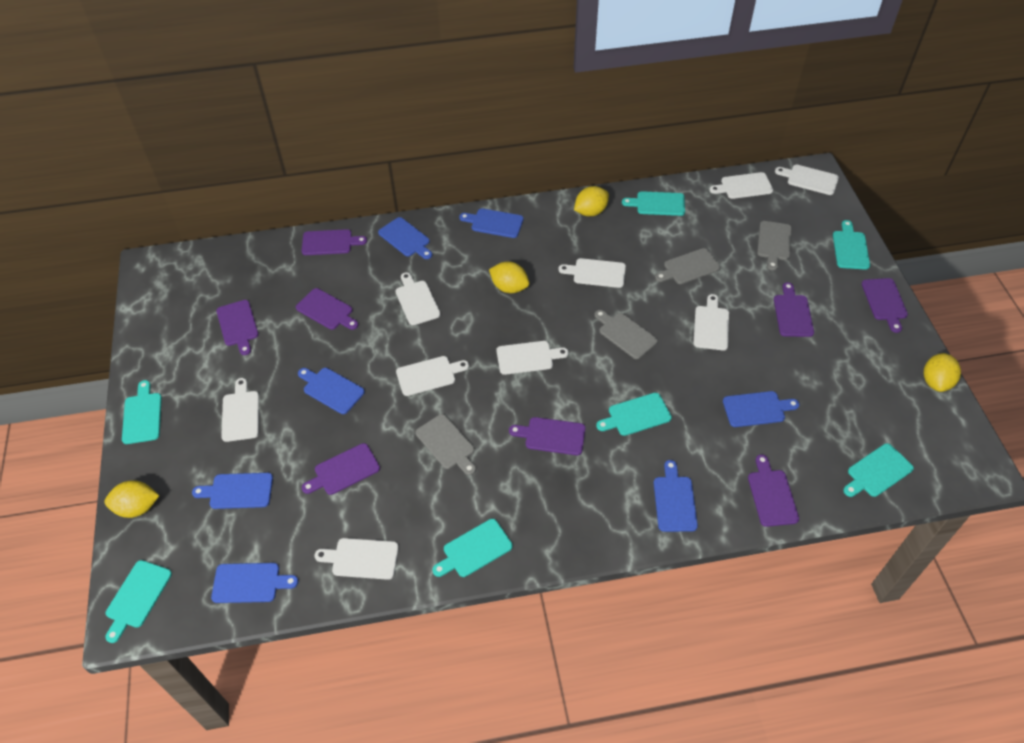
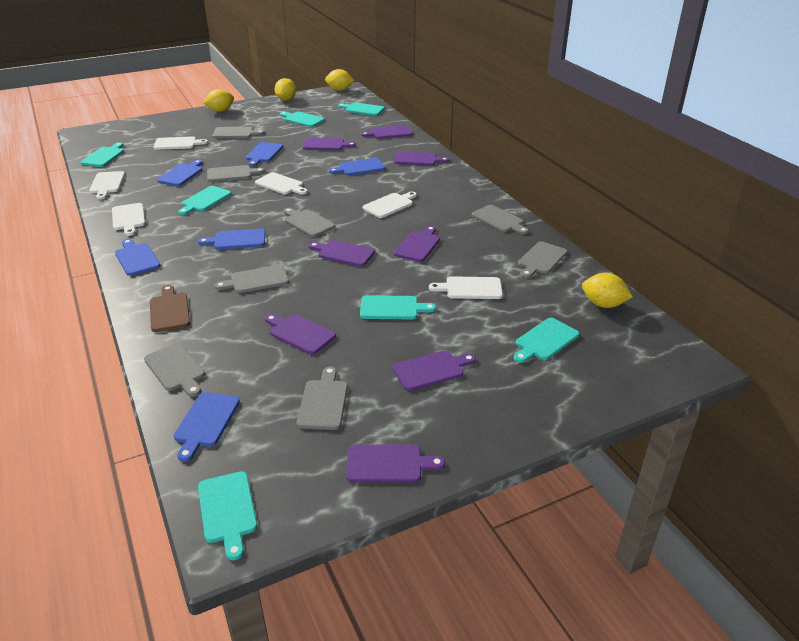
blue cutting board: [192,473,273,509] [211,563,298,603] [298,368,365,414] [378,217,432,259] [459,208,524,238] [654,460,698,532] [723,391,799,427] = 7 -> [115,239,161,276] [157,160,203,186] [174,392,240,462] [198,229,265,249] [246,142,283,167] [329,158,385,176] = 6
brown cutting board: none = 0 -> [150,285,190,332] = 1
grey cutting board: [415,414,476,475] [594,310,658,359] [655,248,720,284] [757,221,792,271] = 4 -> [144,343,205,397] [207,165,265,182] [212,127,264,138] [215,265,289,293] [283,208,335,237] [297,367,348,430] [472,205,529,235] [518,241,567,278] = 8
white cutting board: [221,378,259,442] [314,538,399,580] [395,272,441,325] [396,356,469,396] [497,341,569,375] [558,258,626,288] [693,294,729,350] [709,172,773,199] [775,165,839,195] = 9 -> [89,171,125,200] [112,203,145,236] [153,136,208,150] [255,172,308,195] [363,192,417,218] [429,276,503,299] = 6

